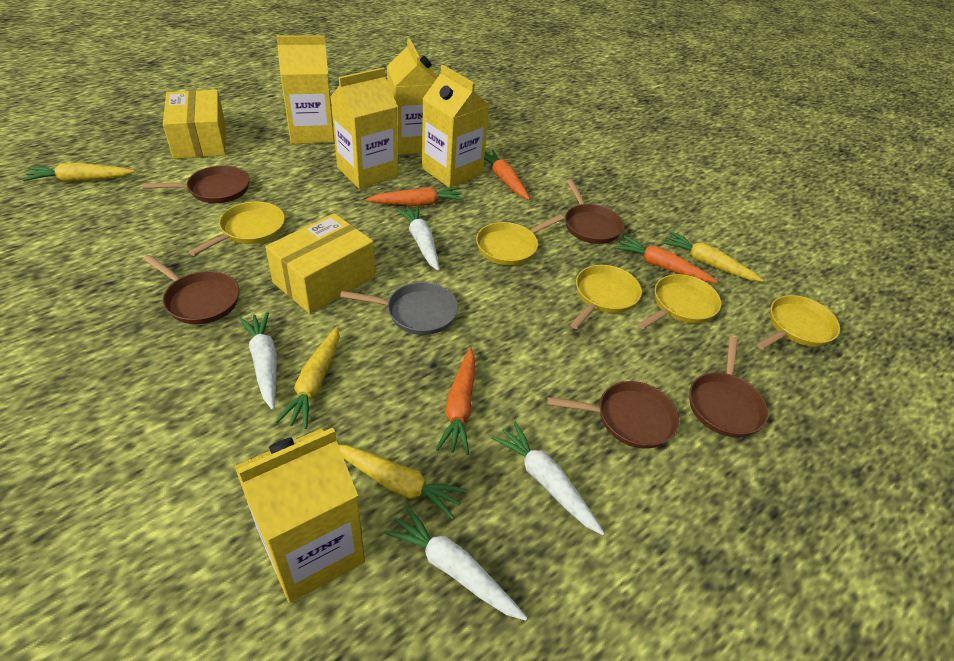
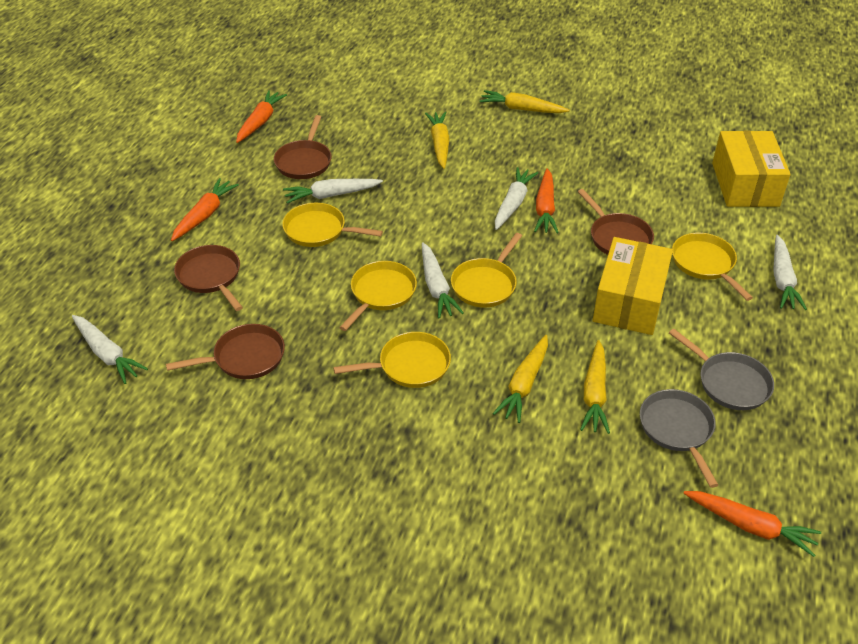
brown pan: [142,165,250,203] [143,255,239,324] [547,381,679,449] [565,179,624,244] [689,337,768,437] = 5 -> [166,324,285,379] [174,245,243,311] [274,115,332,179] [578,189,654,255] = 4
grey pan: [340,282,458,335] = 1 -> [640,389,718,488] [669,329,774,410] = 2
white carrot: [239,312,277,410] [384,506,528,621] [396,205,439,271] [491,422,605,535] = 4 -> [72,315,148,384] [283,179,383,203] [422,242,463,318] [495,167,538,230] [773,235,807,310] = 5
yellow carton: [234,428,365,603] [276,35,334,144] [330,67,398,189] [387,38,437,155] [422,65,490,187] = 5 -> none = 0

